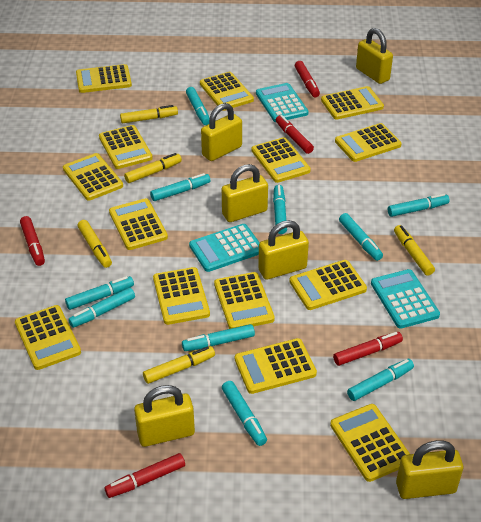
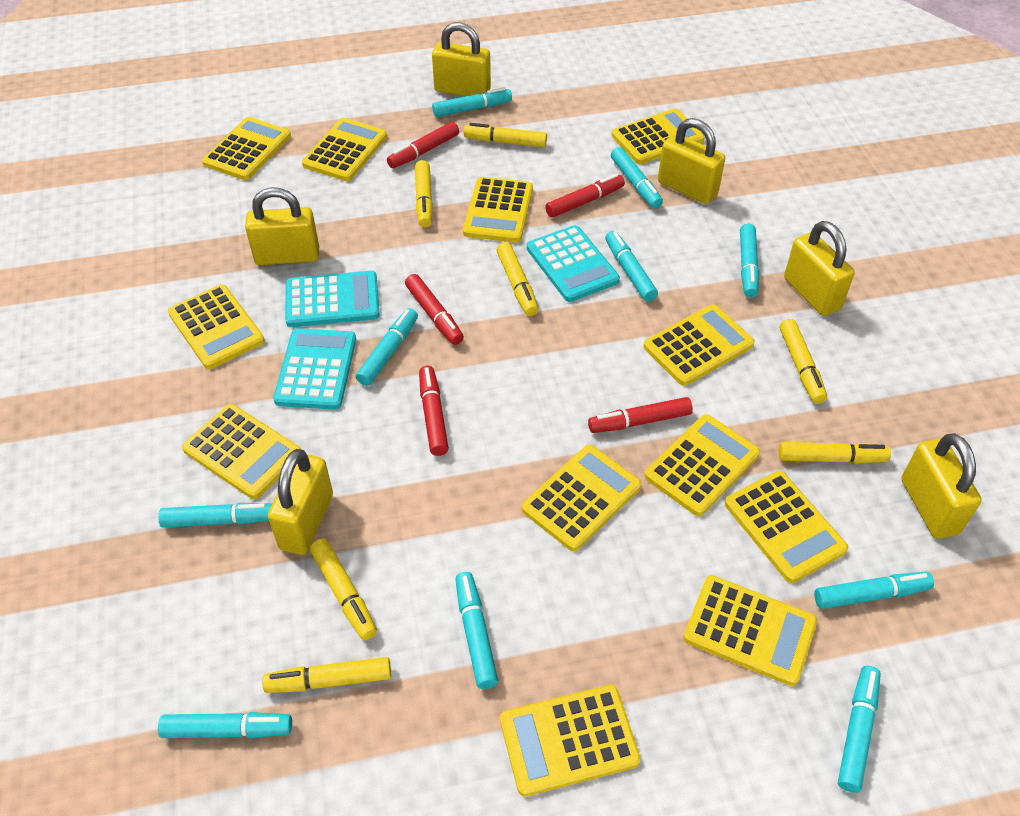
yellow calculator: [15,305,81,370] [63,153,123,201] [76,64,132,93] [99,125,153,169] [109,198,168,250] [153,267,210,325] [200,72,254,111] [214,272,275,329] [235,338,317,394] [252,137,311,183] [289,260,367,310] [321,86,384,120] [330,404,410,482] [335,123,402,162] = 14 -> [168,285,265,369] [182,404,301,499] [202,117,291,180] [302,118,387,181] [463,177,533,243] [500,685,641,797] [522,445,641,551] [612,109,705,164] [643,304,755,386] [644,414,760,516] [683,575,817,686] [725,471,848,583] = 12
yellow marker: [78,220,112,268] [120,105,178,123] [124,153,182,183] [143,346,215,384] [394,225,435,276] = 5 -> [262,657,391,693] [310,538,377,640] [415,160,433,228] [464,123,547,147] [497,242,538,316] [778,442,891,463] [780,319,827,404] = 7

